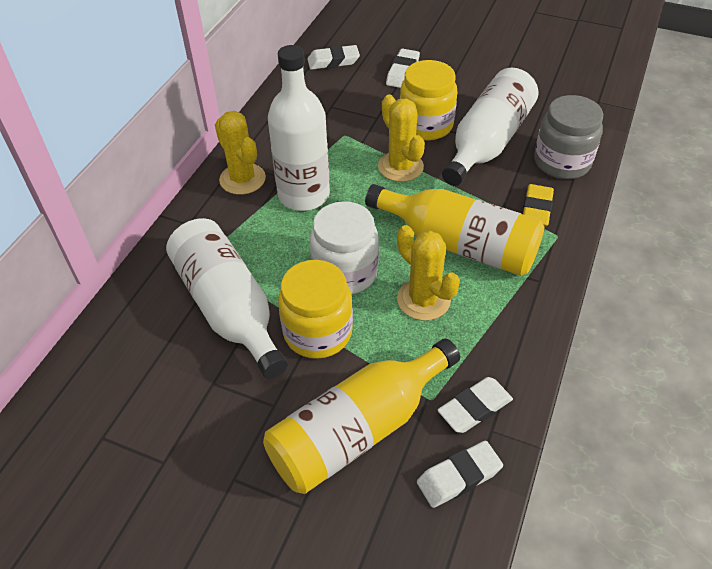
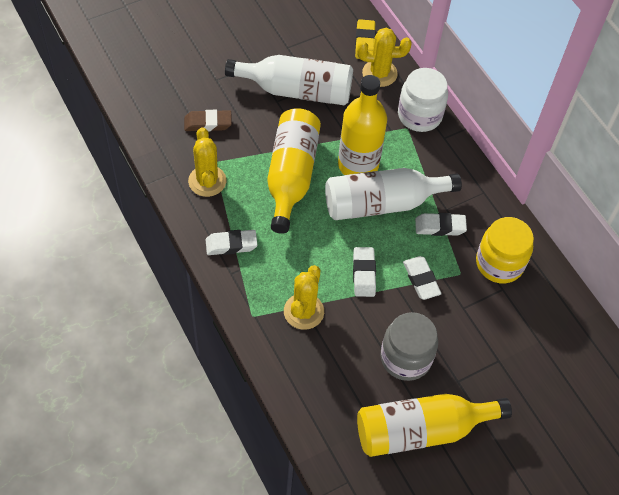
brown eraser: none = 0 -> [184,110,232,132] = 1
white bottle: [166,218,288,379] [268,45,330,211] [442,67,538,186] = 3 -> [225,55,353,105] [325,168,462,220] = 2
yellow bottle: [263,338,460,494] [365,184,545,276] = 2 -> [267,108,321,234] [338,75,387,175] [357,394,512,457] = 3
yellow jar: [278,260,353,359] [400,60,457,141] = 2 -> [476,217,534,283] = 1

